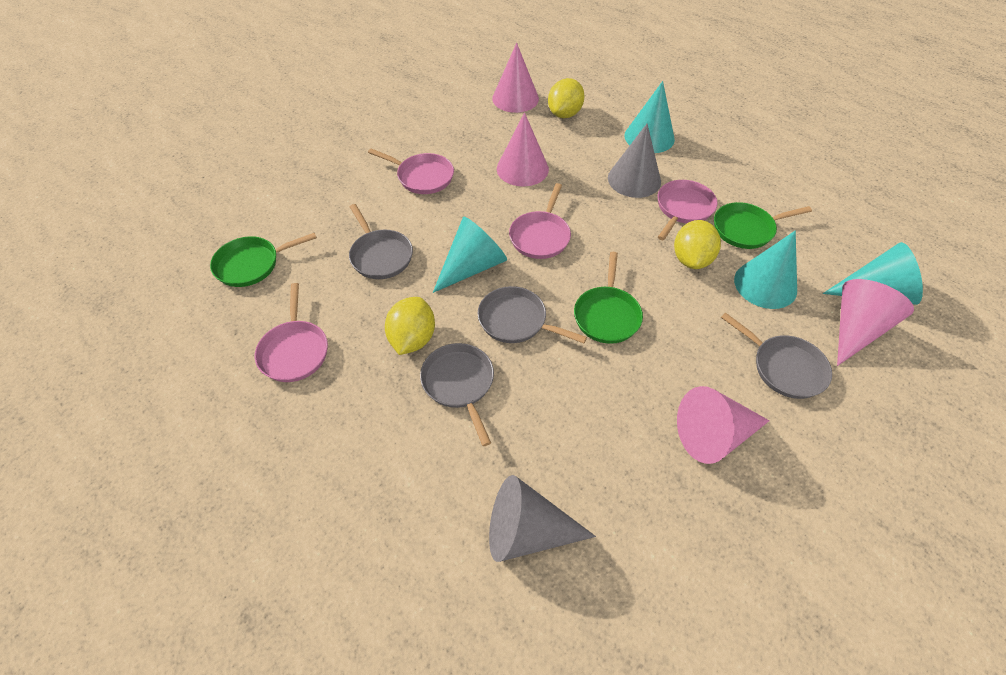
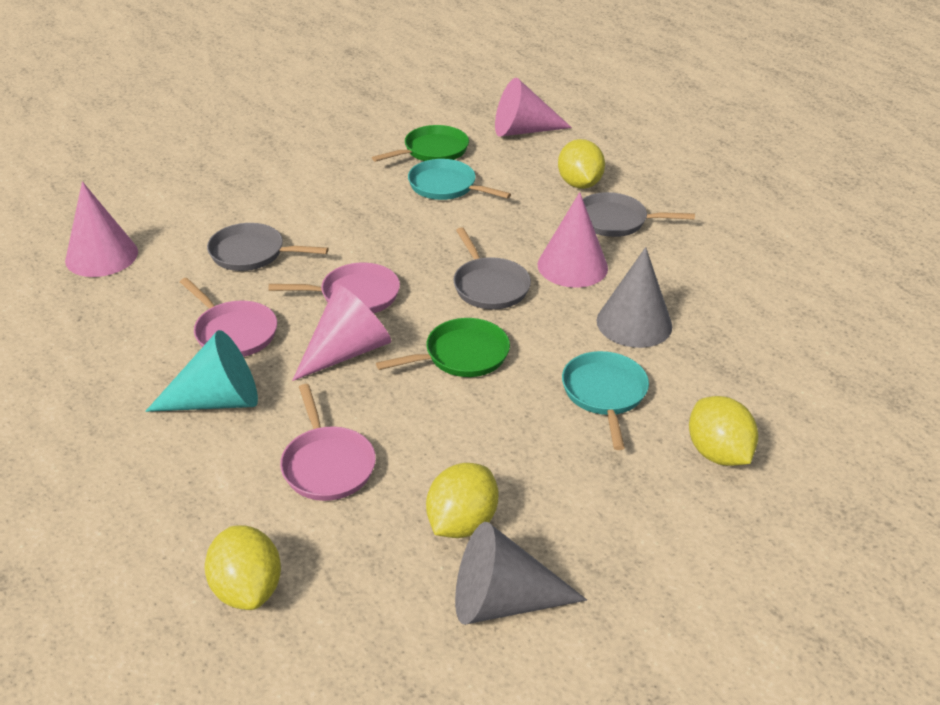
green pan: [210,233,317,287] [574,252,643,344] [714,202,812,249] = 3 -> [372,125,469,162] [376,318,510,377] = 2
grey pan: [349,204,413,279] [420,343,494,446] [478,286,587,343] [721,312,832,399] = 4 -> [207,223,329,271] [453,227,531,310] [583,192,695,237] = 3
pink pan: [255,283,328,382] [368,148,454,194] [509,183,571,259] [658,180,718,240] = 4 -> [180,278,277,357] [269,263,400,313] [280,384,376,501] = 3
turquoise cone: [433,217,507,293] [624,81,675,153] [734,231,797,309] [823,242,923,305] = 4 -> [145,330,258,412] = 1
turquoise pan: none = 0 -> [408,159,511,200] [562,351,649,450] = 2
yellow lemon: [385,297,435,355] [548,78,585,118] [674,220,721,269] = 3 -> [205,525,281,610] [426,463,499,538] [558,139,605,189] [689,396,758,466] = 4

